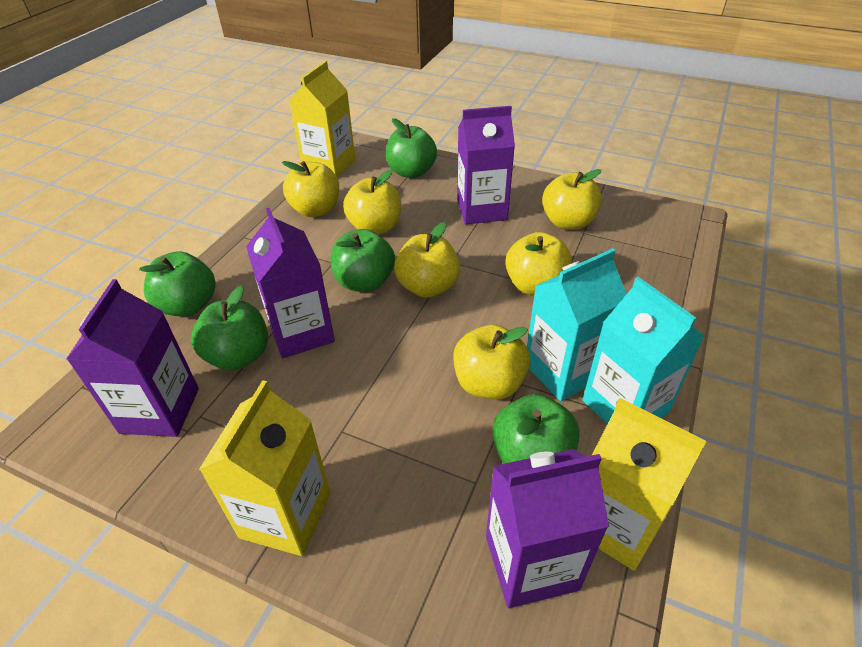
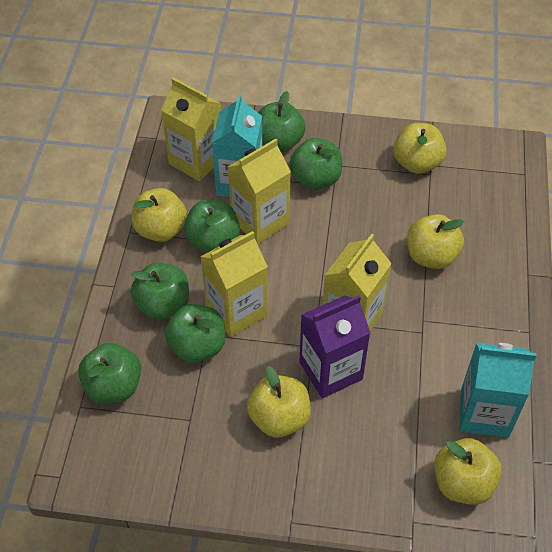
green apple: [139,251,216,316] [191,286,268,371] [331,229,395,292] [386,118,437,178] [492,394,580,464] = 5 -> [78,343,141,404] [130,263,189,320] [165,304,225,363] [184,200,240,253] [258,91,306,152] [290,138,342,190] = 6
purple carton: [66,279,199,437] [246,208,335,358] [457,106,515,224] [486,449,609,608] = 4 -> [300,295,370,398] = 1
yellow apple: [282,161,339,217] [343,170,401,235] [394,222,460,298] [453,325,531,399] [505,232,572,296] [542,169,602,230] = 6 -> [132,188,187,242] [247,366,311,438] [393,123,446,174] [407,214,464,269] [434,438,502,505] = 5
yellow carton: [199,380,331,556] [289,61,355,177] [592,398,707,571] = 3 -> [161,78,221,181] [200,231,268,337] [228,139,291,244] [323,234,392,331] = 4

